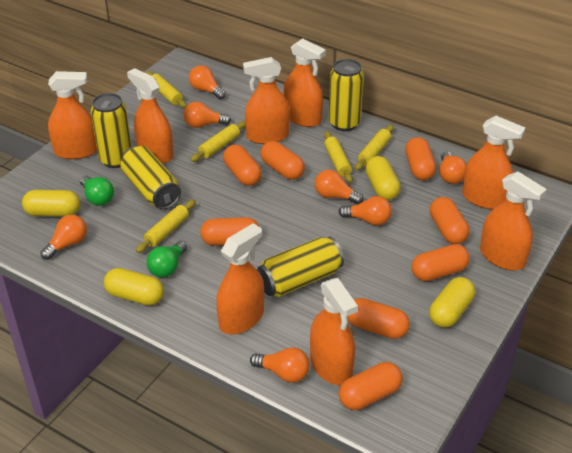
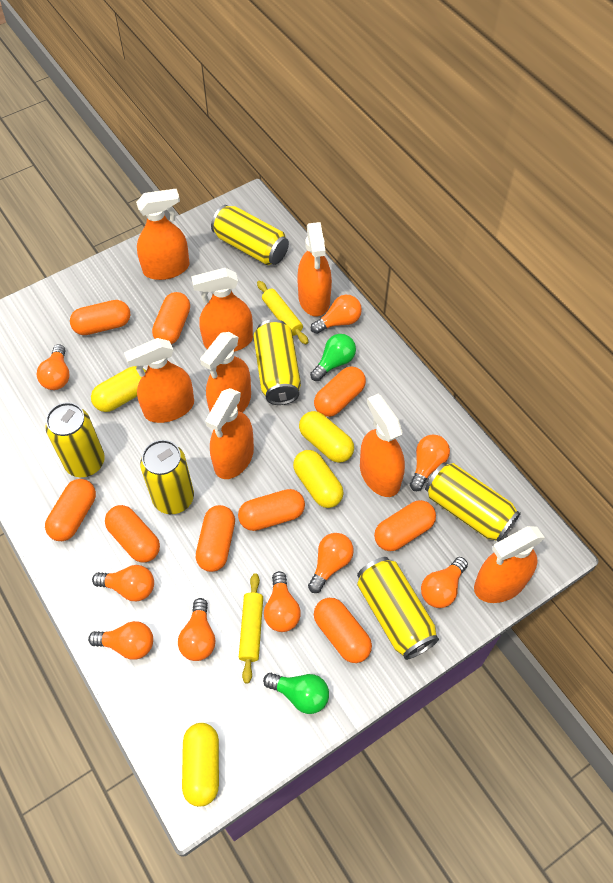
orange capsule: [200,217,259,246] [223,144,262,186] [260,141,305,180] [339,362,403,410] [347,298,410,339] [405,137,436,180] [412,244,470,281] [430,197,470,244] = 8 -> [45,479,96,541] [70,300,130,335] [105,505,160,562] [152,292,190,344] [196,505,235,572] [238,489,305,531] [314,367,366,417] [314,598,372,663] [374,500,436,551] = 9
orange light bulb: [40,215,87,260] [183,102,231,128] [189,65,226,99] [250,347,310,383] [315,170,364,204] [339,196,392,226] [439,151,467,184] = 7 -> [37,344,70,390] [88,621,153,660] [92,565,154,601] [178,598,215,661] [264,571,301,632] [308,533,354,593] [311,295,362,334] [410,435,450,491] [421,557,468,608] = 9
yellow can: [91,93,132,168] [120,146,181,210] [257,237,344,297] [329,59,364,131] = 4 -> [45,402,105,477] [140,440,194,514] [211,205,289,265] [254,319,301,405] [357,557,439,660] [425,463,521,542] = 6
yellow rolling pin: [136,200,196,253] [146,71,187,108] [190,121,246,162] [324,131,353,183] [355,125,394,171] = 5 -> [239,573,263,683] [257,281,308,344] = 2

